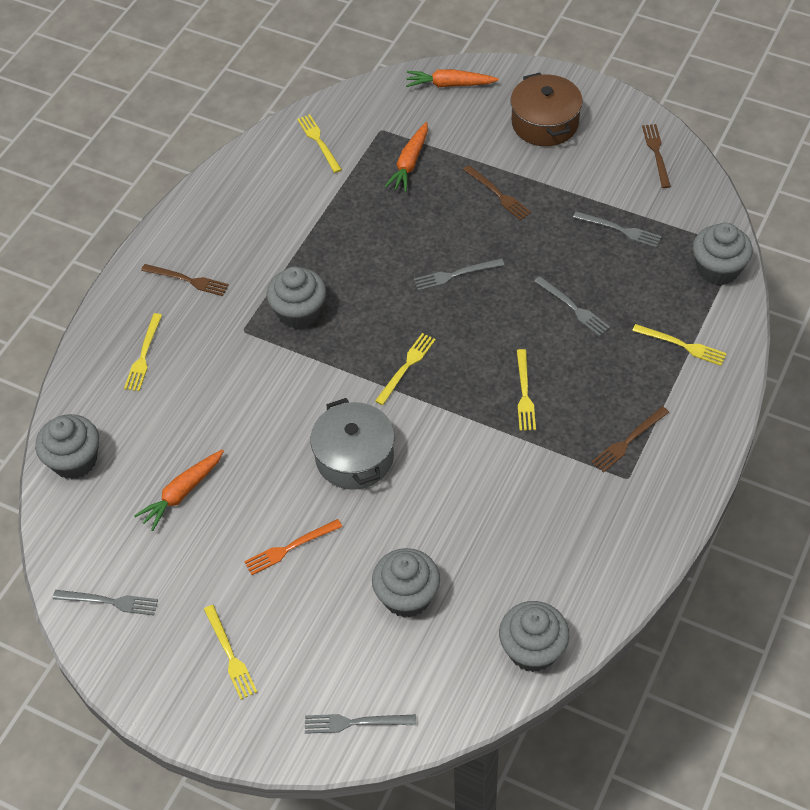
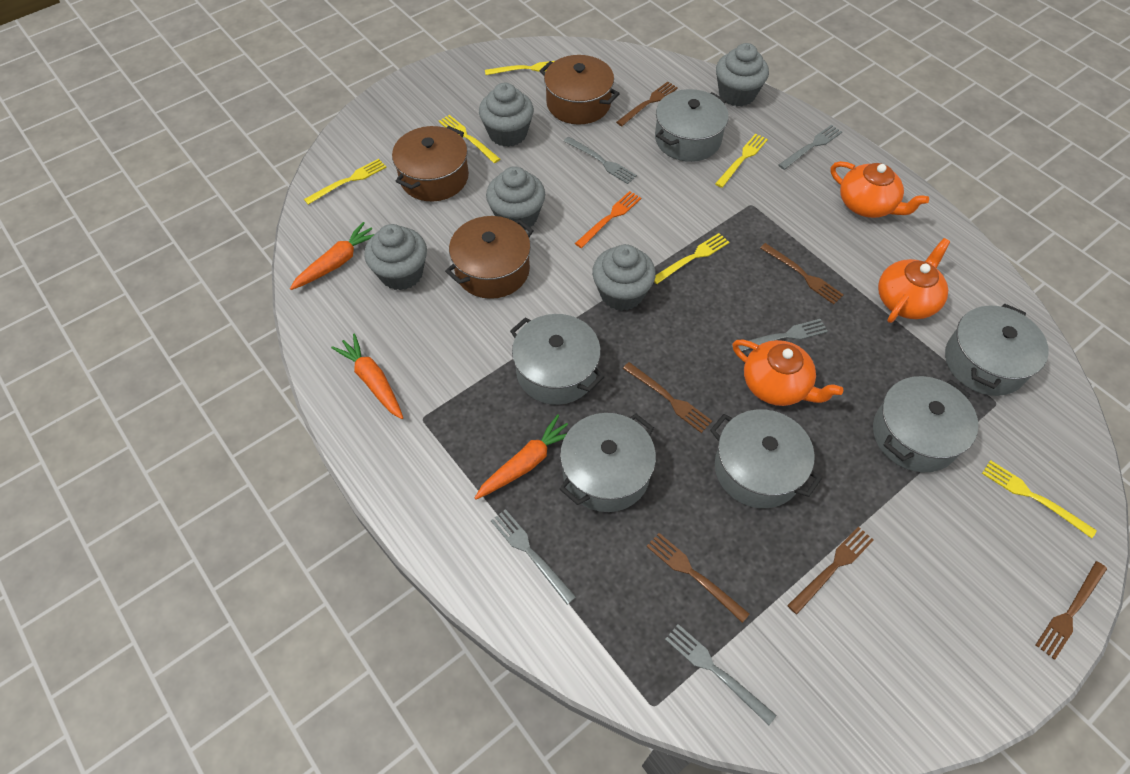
brown fork: [141,264,229,296] [463,165,531,220] [591,406,669,473] [642,124,671,188] = 4 -> [616,82,678,126] [623,362,712,433] [646,533,750,623] [760,243,843,304] [787,527,874,614] [1036,561,1107,660] = 6
brown pot: [510,73,583,146] = 1 -> [392,126,469,201] [445,216,534,299] [540,55,620,125] = 3
grey pot: [310,398,395,490] = 1 -> [510,314,604,405] [560,413,656,512] [655,89,729,162] [710,409,822,508] [873,376,979,472] [945,304,1049,396] = 6
orange teapot: none = 0 -> [732,340,844,406] [831,161,929,218] [878,238,950,323] = 3

